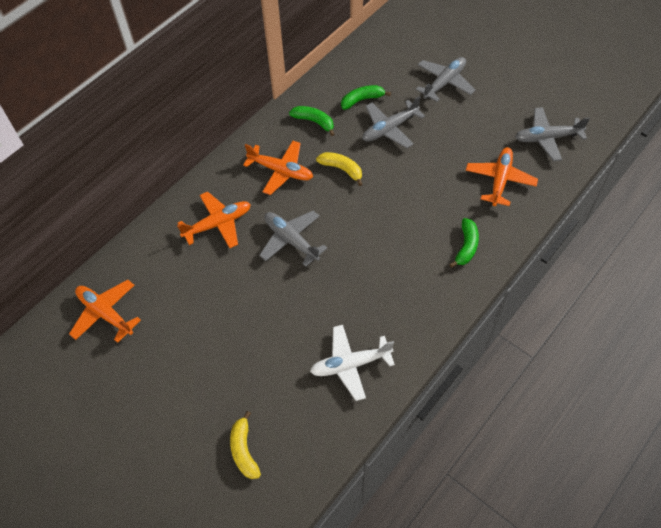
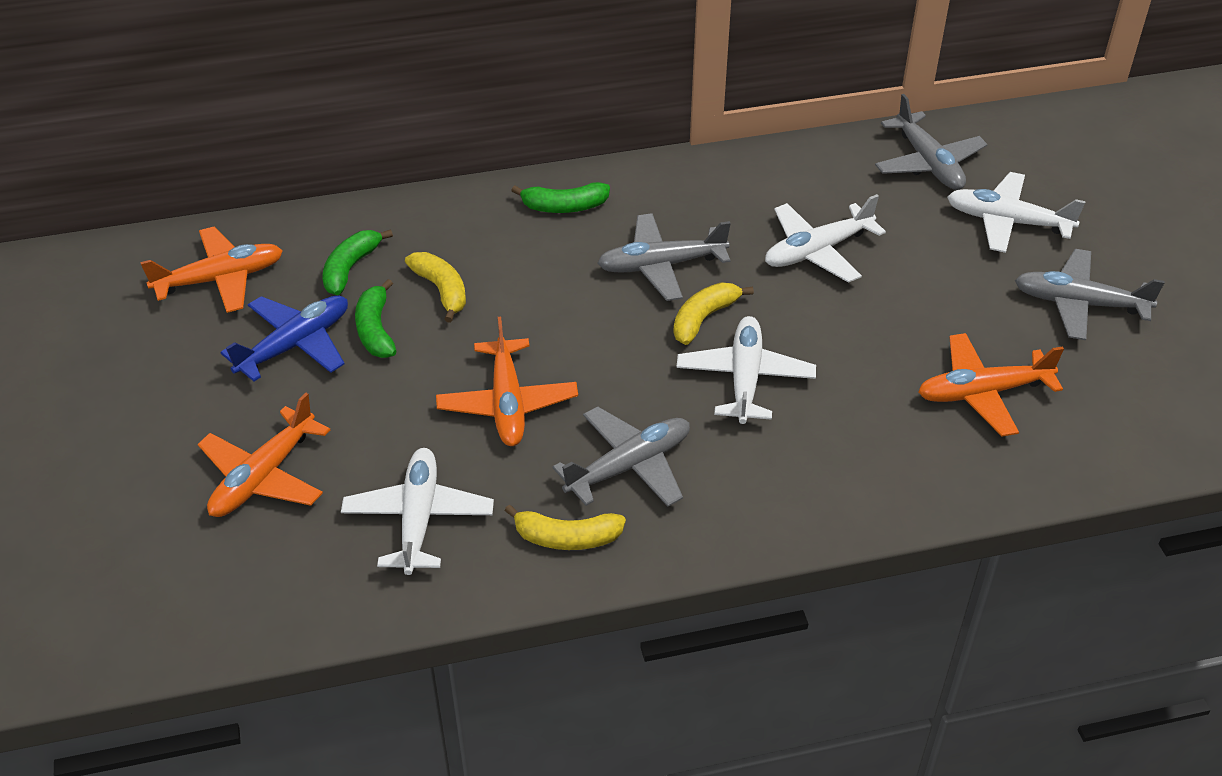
blue plane: none = 0 -> [221,296,348,382] = 1
white plane: [310,325,395,401] = 1 -> [341,448,494,575] [676,316,816,424] [765,194,886,283] [947,172,1086,253] = 4
yellow banana: [230,411,261,479] [316,152,363,186] = 2 -> [405,252,466,323] [505,504,626,550] [673,282,754,345] = 3

